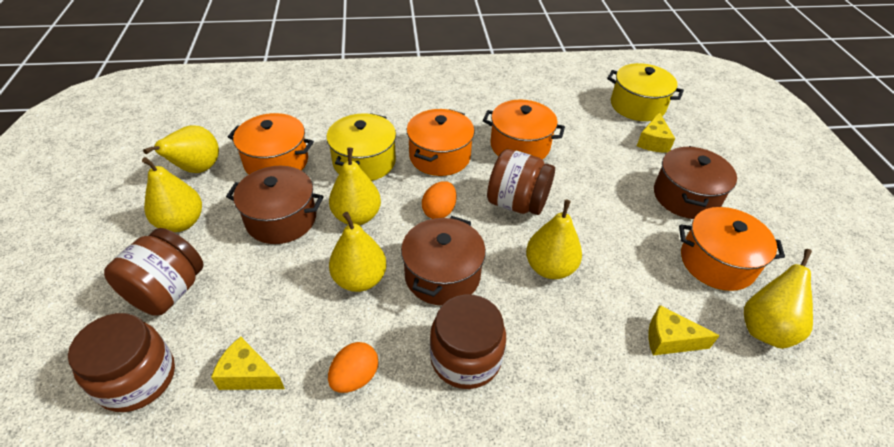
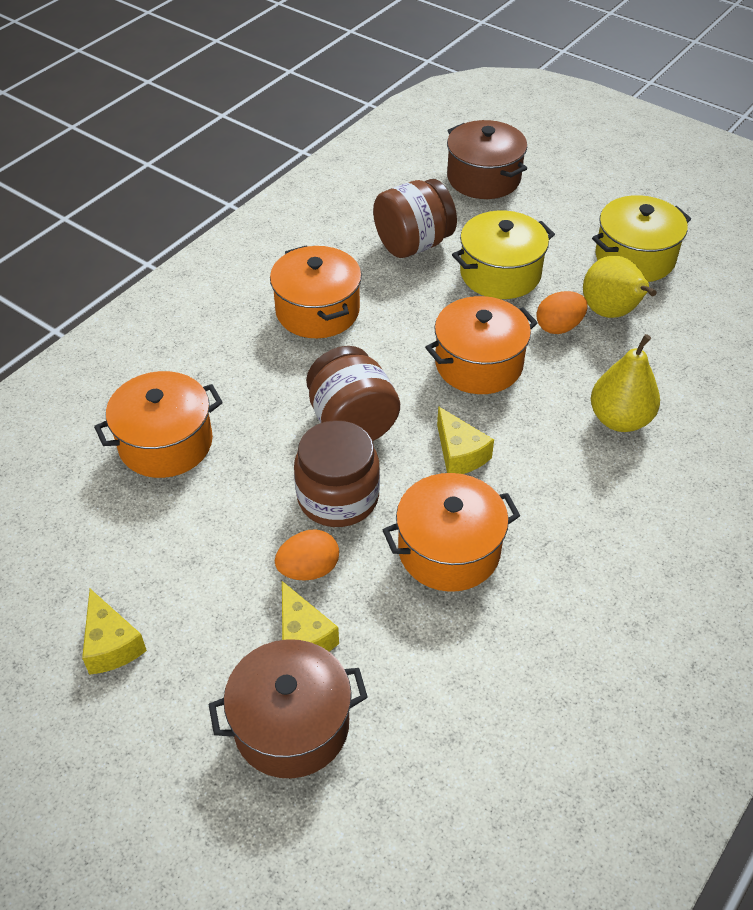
brown jar: [68,313,175,412] [104,228,204,316] [430,295,506,389] [487,149,555,215] = 4 -> [294,420,380,527] [306,346,400,441] [373,179,457,258] = 3
brown pot: [226,166,324,244] [401,216,486,306] [654,146,737,219] = 3 -> [208,639,368,778] [447,120,527,199] = 2
yellow pear: [142,157,202,232] [143,125,219,173] [329,147,381,225] [329,212,387,292] [526,200,582,279] [744,249,813,349] = 6 -> [583,256,657,318] [591,334,660,432] = 2

